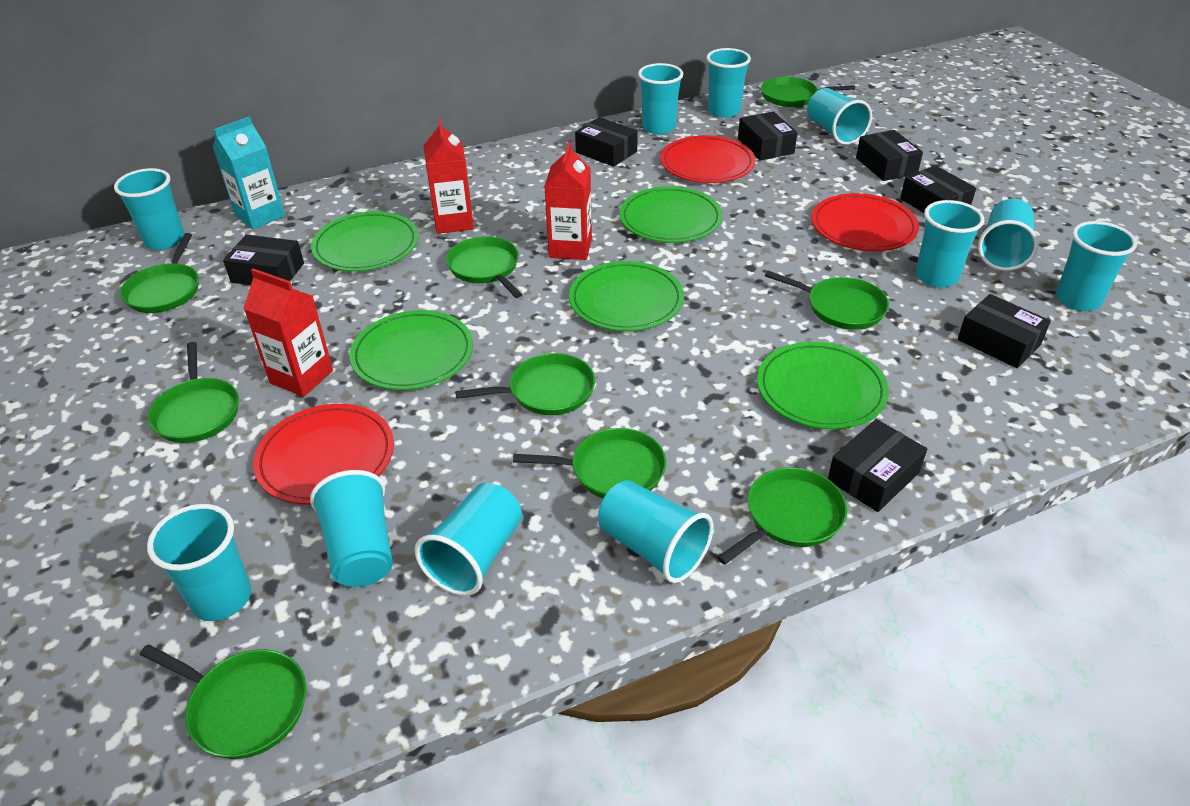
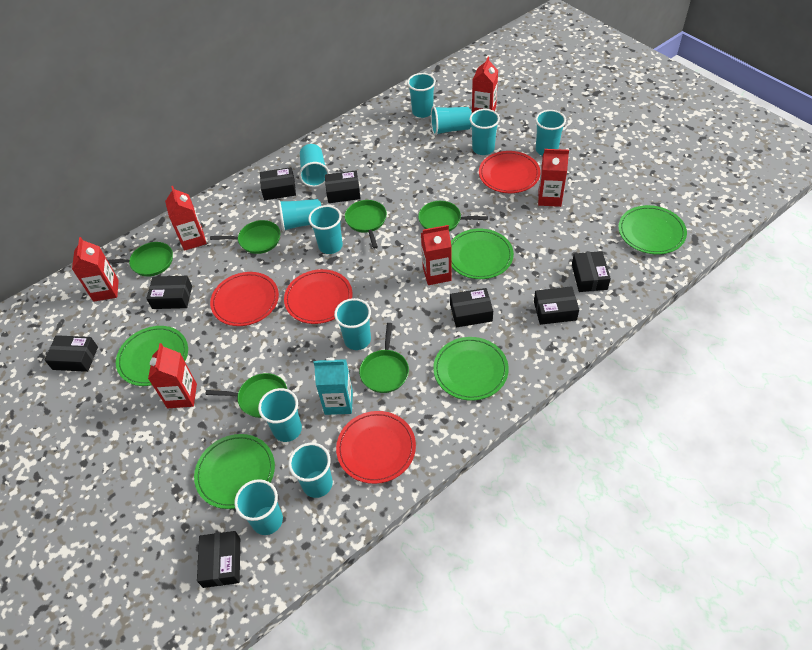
black box: [223,235,304,285] [575,117,638,167] [738,111,797,161] [828,419,927,512] [856,130,923,181] [900,165,976,213] [957,294,1051,368] = 7 -> [45,335,98,372] [146,276,192,309] [197,531,240,588] [260,167,296,200] [325,170,361,203] [450,288,493,327] [534,286,579,325] [572,251,611,292] = 8
green pan: [120,233,199,313] [140,644,306,759] [148,342,239,443] [446,236,522,298] [455,353,595,415] [513,428,666,498] [717,467,847,565] [761,77,855,107] [765,271,889,330] = 9 -> [107,242,173,277] [206,373,287,418] [210,220,280,254] [345,200,387,249] [359,323,409,393] [418,201,488,232] = 6
red carton: [243,268,333,397] [423,119,474,234] [544,142,592,260] = 3 -> [72,237,119,302] [148,343,197,408] [165,186,207,251] [421,225,452,285] [472,57,498,113] [538,149,569,207] = 6
red plate: [253,404,394,505] [660,135,755,183] [812,193,919,251] = 3 -> [210,272,279,326] [284,269,353,324] [336,411,416,484] [479,151,540,193] = 4

